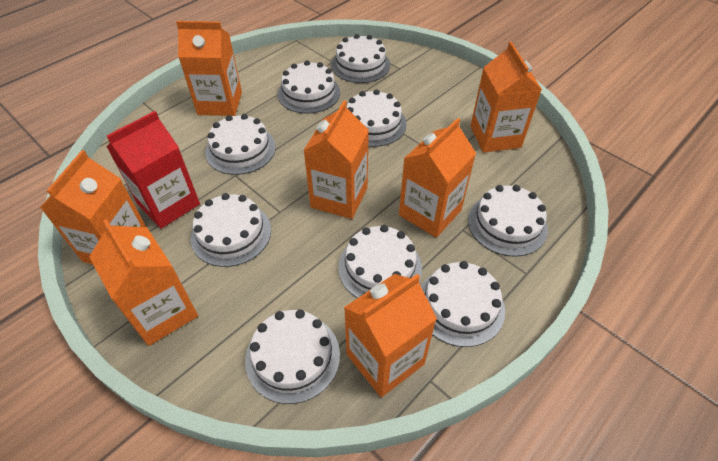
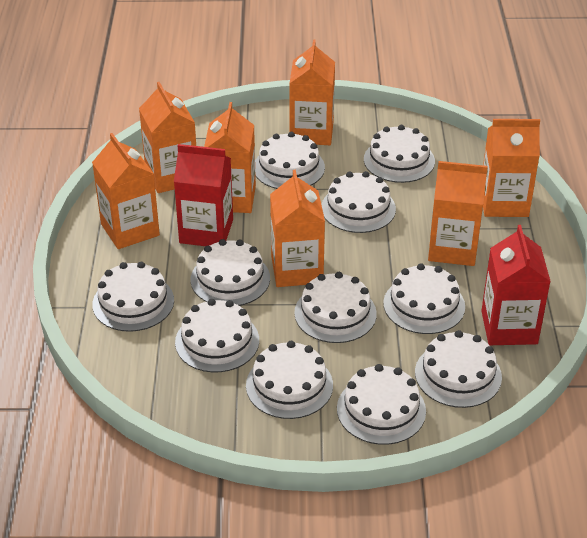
red carton: [107,111,200,229] = 1 -> [174,144,233,246] [481,225,551,345] = 2
white cake: [191,193,271,267] [205,114,276,175] [245,310,340,404] [278,60,340,114] [331,34,390,83] [338,225,422,298] [347,89,407,147] [421,261,505,347] [468,185,548,257] = 9 -> [92,262,174,332] [175,299,259,372] [190,239,270,306] [246,341,333,419] [255,132,325,189] [294,272,377,343] [321,171,396,233] [337,364,426,445] [364,125,435,183] [383,263,465,334] [415,330,502,408] = 11

